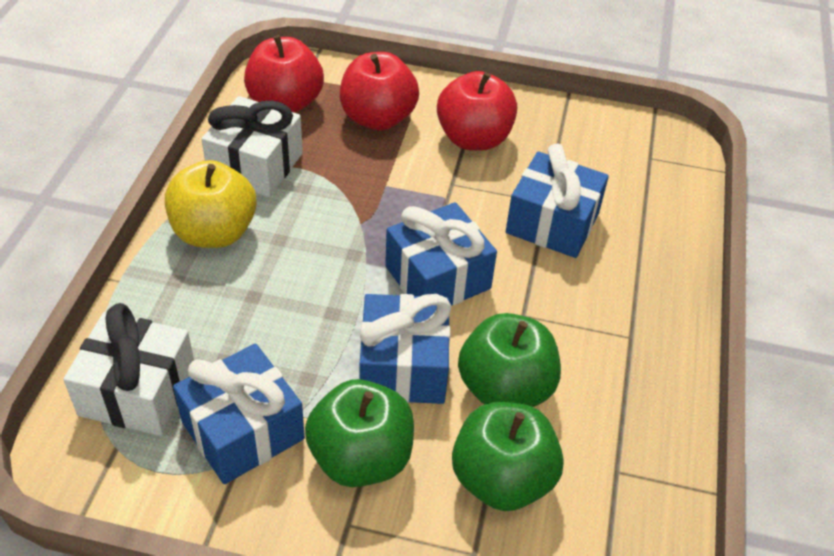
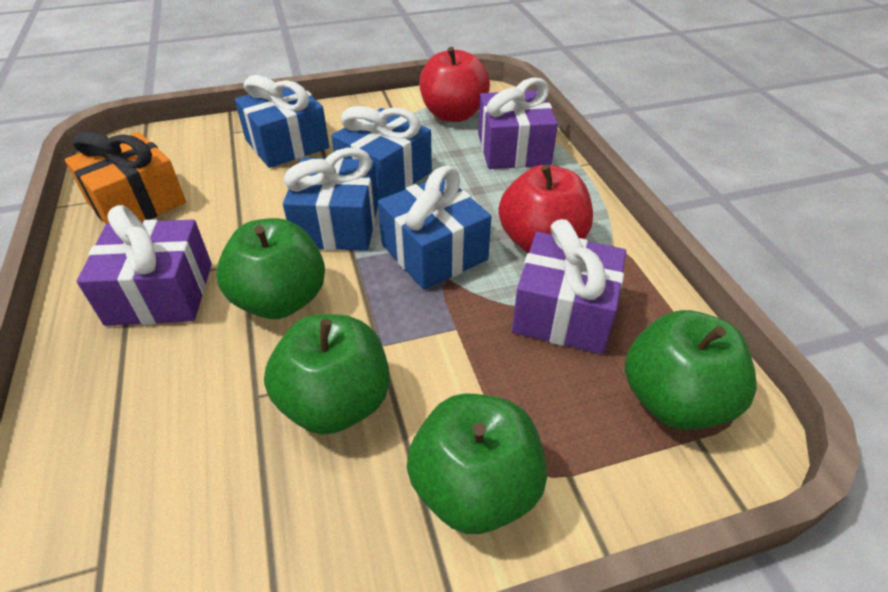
green apple: [305,379,414,487] [452,402,564,511] [458,313,561,407] = 3 -> [216,218,325,319] [264,314,390,435] [407,393,547,534] [625,310,757,429] = 4
orange gift: none = 0 -> [65,131,186,224] = 1
purple gift: none = 0 -> [77,205,212,326] [478,78,558,169] [512,219,626,354] = 3
red apple: [244,35,324,113] [340,52,419,130] [437,71,517,151] = 3 -> [419,47,490,122] [498,165,593,253] = 2
white gift: [63,303,194,436] [202,96,303,197] = 2 -> none = 0
yellow apple: [165,160,257,248] = 1 -> none = 0

